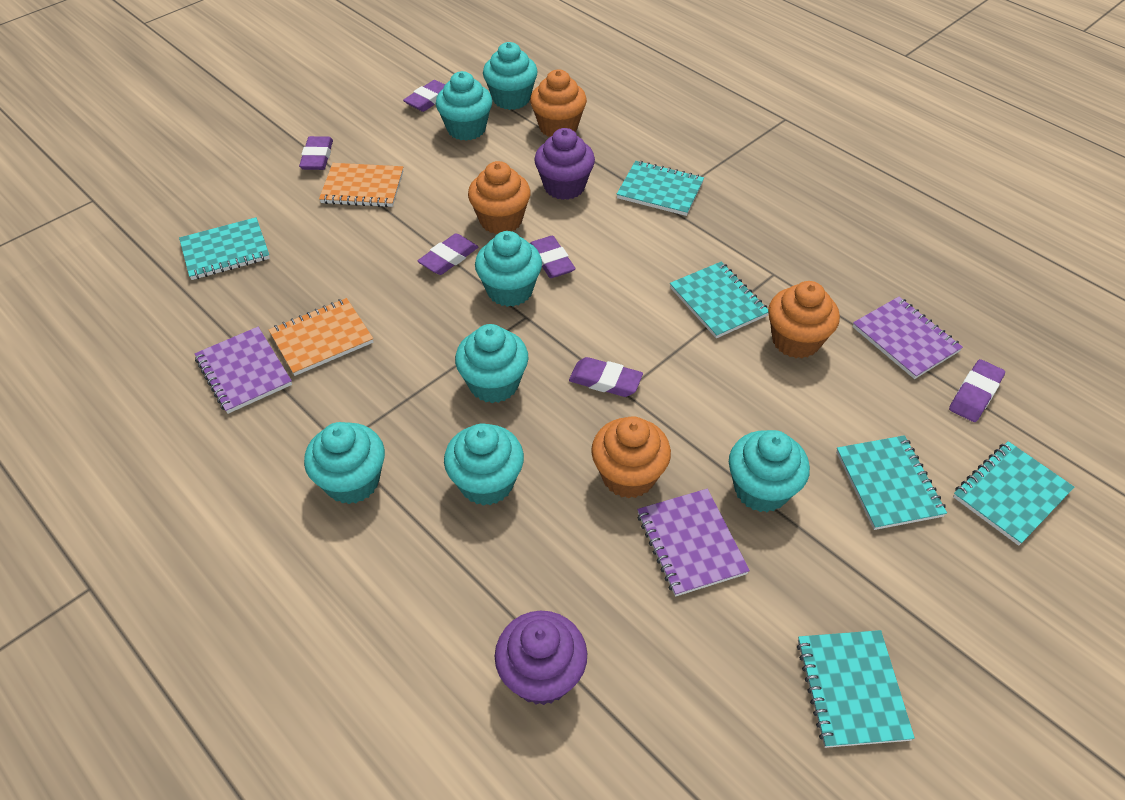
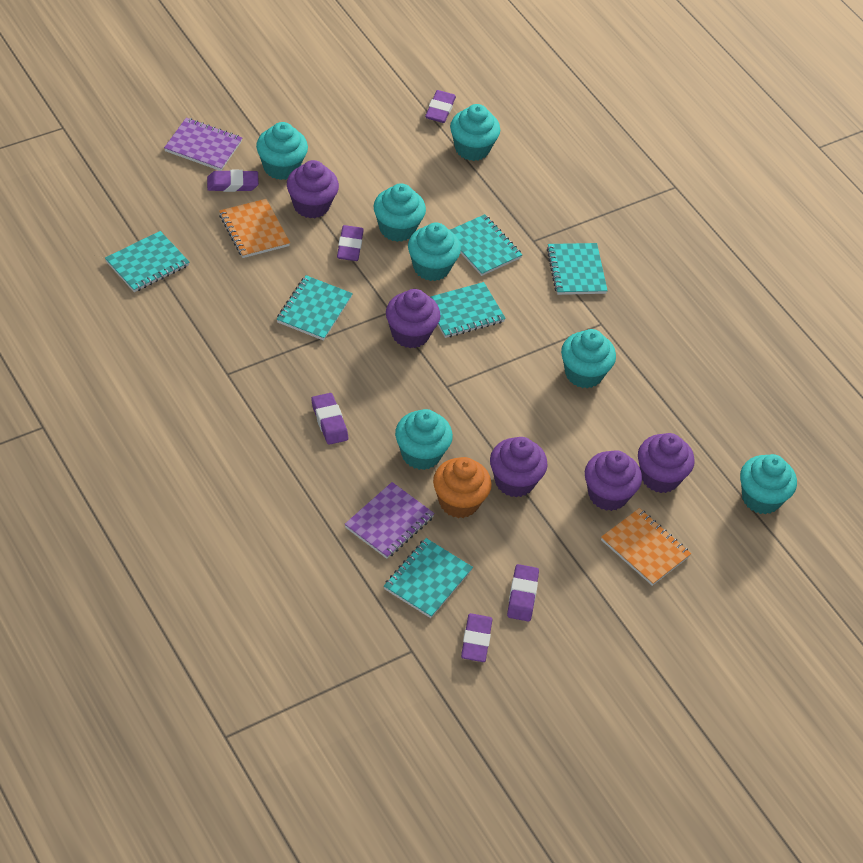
orange cupcake: [468,161,531,234] [530,70,587,137] [591,416,671,498] [768,281,840,358] = 4 -> [433,457,492,518] = 1
purple cupcake: [495,611,587,705] [534,128,595,200] = 2 -> [287,160,339,218] [386,289,440,348] [490,437,548,497] [585,450,642,511] [638,433,695,493] = 5
purple notebook: [195,327,292,414] [637,489,750,597] [852,297,963,379] = 3 -> [164,118,242,171] [345,482,435,559] = 2

